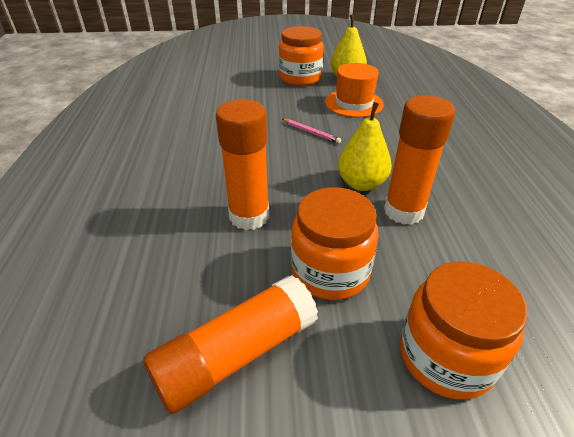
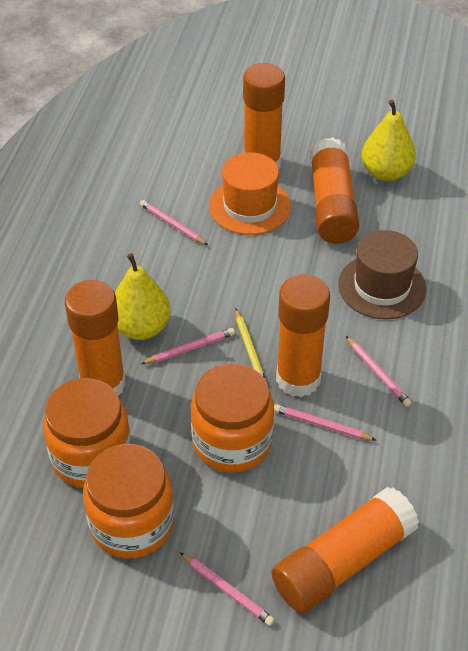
brown hat: none = 0 -> [338,230,426,319] = 1
orange glue stick: [143,275,318,414] [216,99,269,230] [384,95,455,225] = 3 -> [65,280,126,396] [243,63,285,169] [271,487,419,613] [276,274,330,397] [310,137,359,244] = 5
pink pencil: [282,119,341,144] = 1 -> [140,200,208,245] [141,328,235,364] [180,552,275,626] [274,404,376,440] [346,336,412,407] = 5
yellow pencil: none = 0 -> [235,309,266,380] = 1

